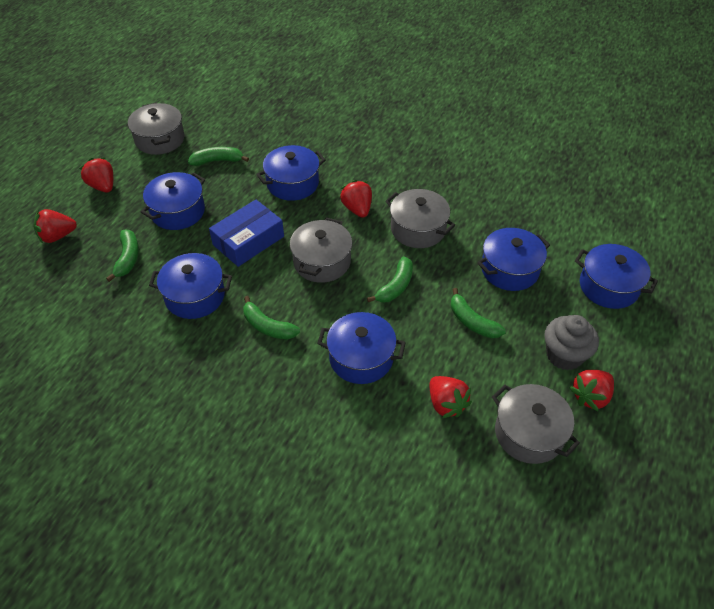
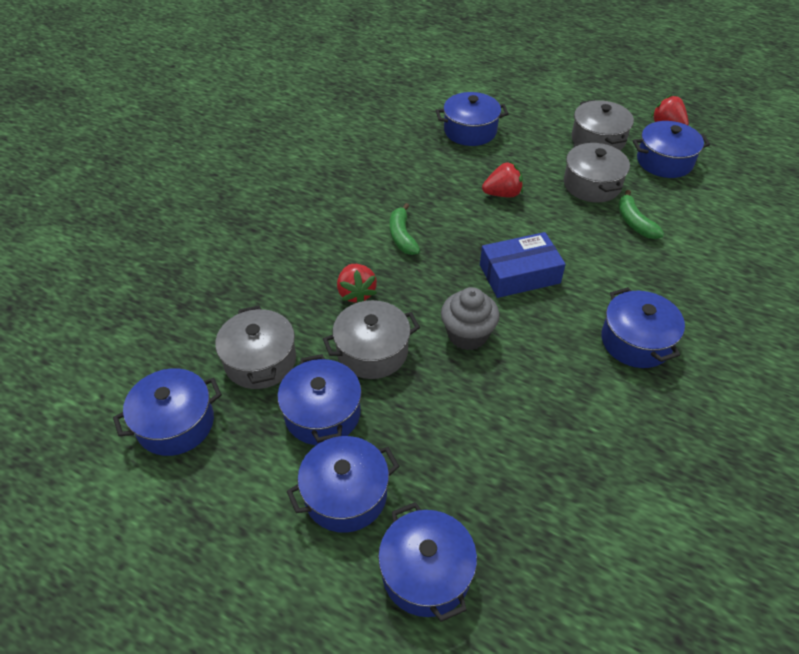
blue pot: [141,172,205,230] [149,253,232,319] [256,145,326,201] [317,312,406,384] [477,228,550,291] [575,244,658,309] = 6 -> [113,368,222,456] [277,354,362,445] [287,436,400,533] [378,502,477,622] [436,92,509,146] [601,287,685,368] [632,121,710,178] = 7
green banana: [106,230,139,282] [188,147,249,166] [243,296,300,340] [367,256,413,303] [451,288,506,338] = 5 -> [390,203,420,255] [618,190,664,239] = 2
red strawberry: [33,209,77,243] [79,157,113,192] [340,180,372,218] [430,376,472,418] [569,370,614,411] = 5 -> [337,264,377,303] [482,162,523,198] [651,95,689,125] = 3

